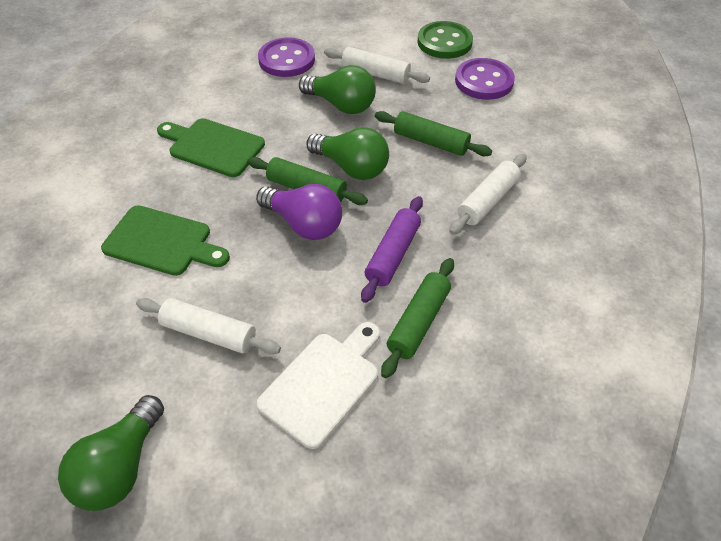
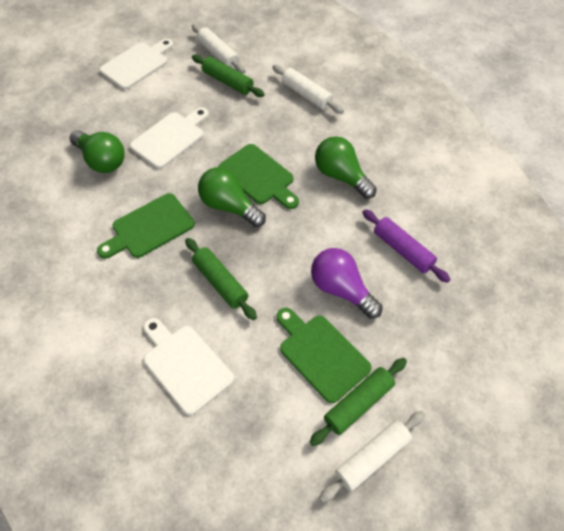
green button: [417,21,473,59] = 1 -> none = 0
green cutting board: [101,205,230,276] [157,118,265,177] = 2 -> [97,193,195,259] [218,144,299,209] [276,308,372,403] = 3
purple button: [258,37,315,77] [455,58,515,100] = 2 -> none = 0
white cutting board: [257,322,380,449] = 1 -> [100,39,174,90] [130,108,209,169] [144,318,234,415] = 3

